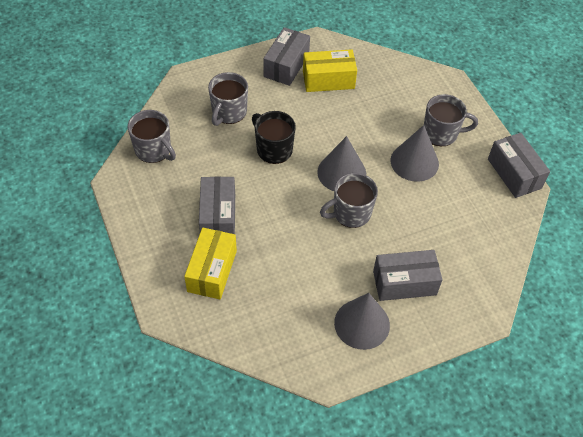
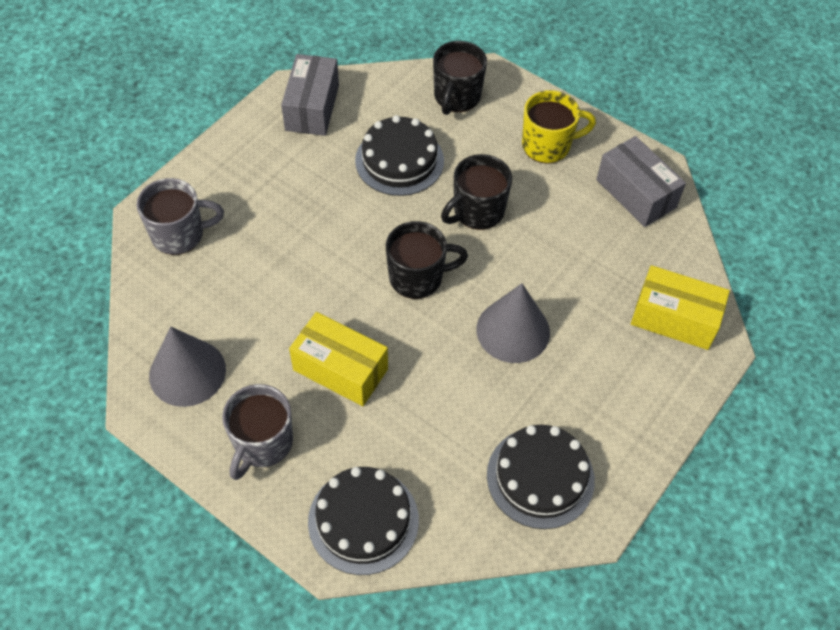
black cake: none = 0 -> [308,467,419,575] [355,115,444,196] [487,425,595,529] = 3
black mug: [252,111,296,164] = 1 -> [386,221,468,299] [433,41,487,115] [441,154,512,230] = 3
grey box: [199,176,235,234] [263,27,310,86] [373,250,443,301] [488,133,550,198] = 4 -> [281,54,339,136] [596,136,686,227] = 2
grey cone: [317,136,366,191] [334,293,390,350] [391,125,439,182] = 3 -> [149,327,226,407] [477,283,550,363] = 2
grey mug: [128,110,176,163] [208,72,248,126] [320,173,378,228] [424,94,478,146] = 4 -> [136,178,224,255] [222,384,293,480] = 2
yellow mug: none = 0 -> [522,90,596,163] = 1

